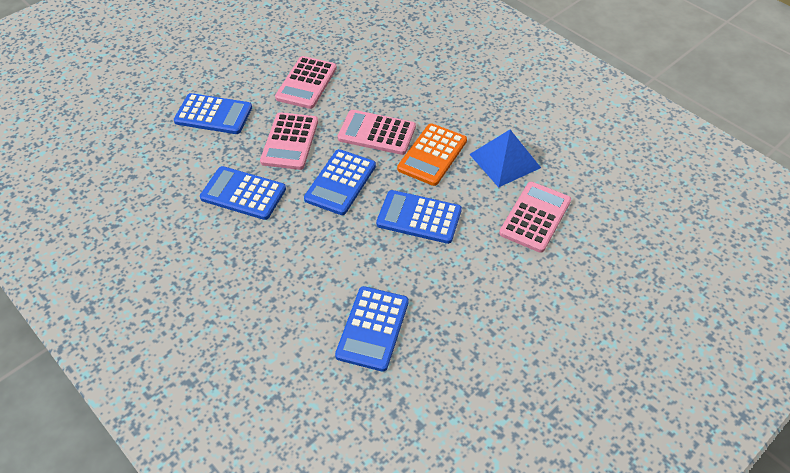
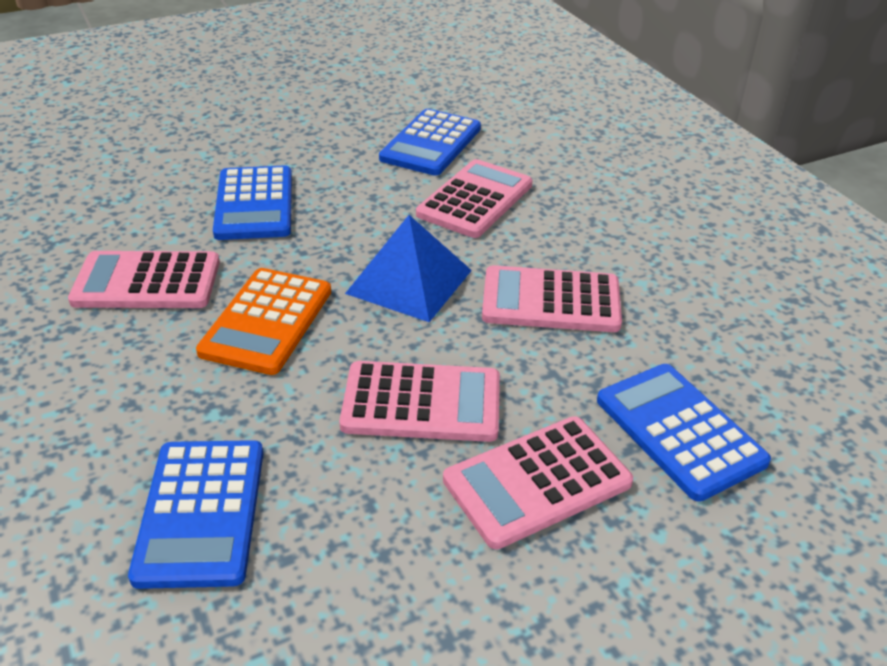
blue calculator: [174,93,252,134] [200,166,286,220] [304,149,376,215] [335,286,409,372] [376,190,462,244] = 5 -> [128,440,263,589] [213,166,292,240] [379,109,481,176] [597,364,771,502] = 4
pink calculator: [260,112,318,170] [275,56,337,109] [338,110,416,155] [499,182,571,253] = 4 -> [68,251,220,308] [339,361,500,442] [416,159,533,238] [443,416,633,549] [482,265,622,332] = 5

